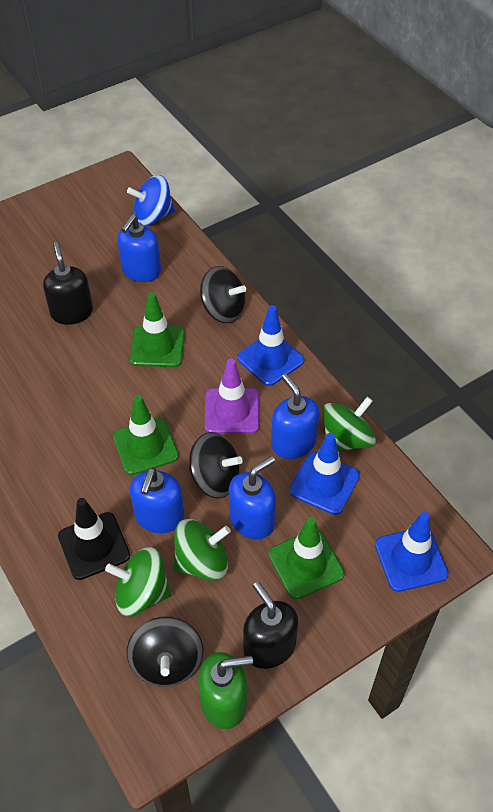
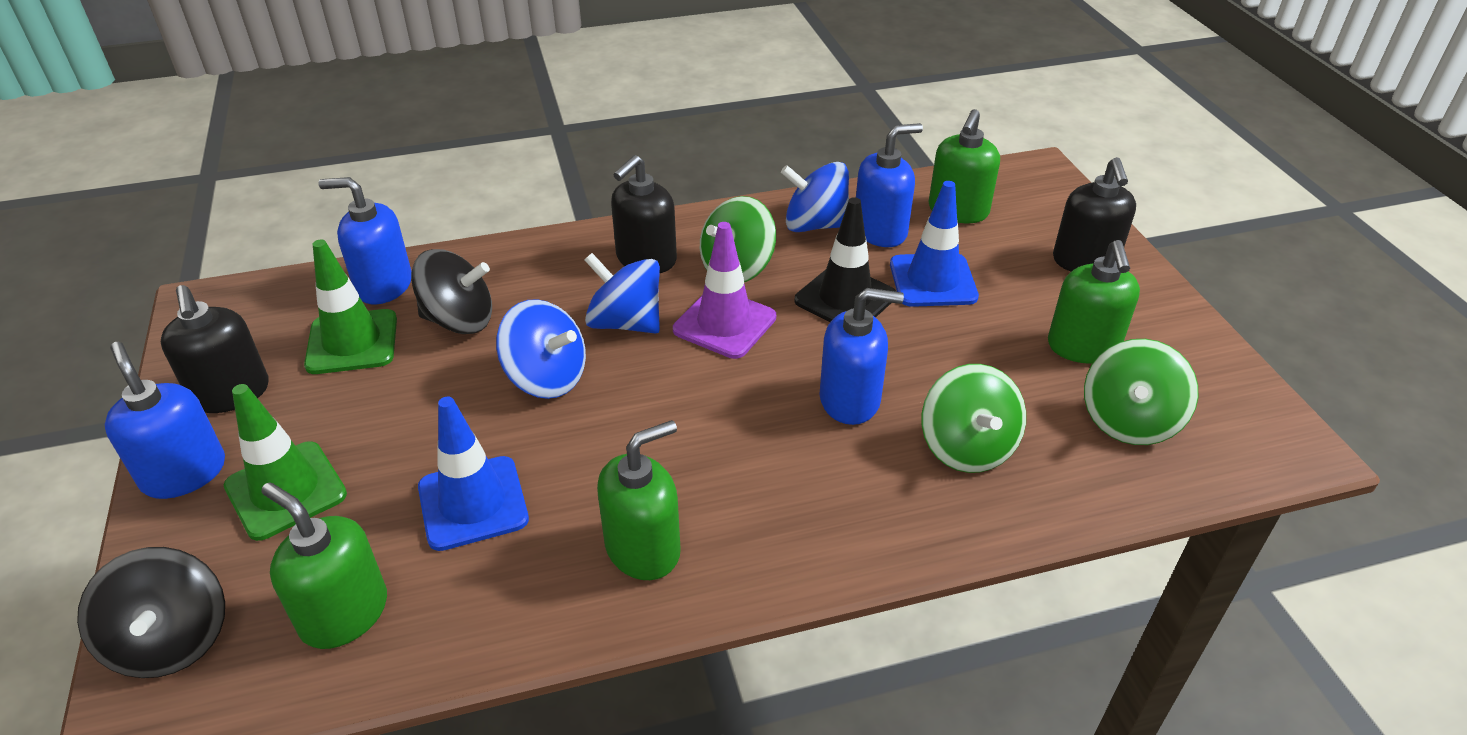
black soap dispenser: [43,242,93,325] [243,582,298,669] = 2 -> [161,285,269,413] [611,155,677,273] [1053,157,1136,271] = 3
black spinning top: [127,617,203,687] [189,432,243,498] [200,266,246,323] = 3 -> [77,547,225,678] [411,249,492,334] = 2
blue spinning top: [127,175,175,226] = 1 -> [496,299,586,399] [585,253,660,334] [781,162,849,232] = 3
blue traffic cone: [237,305,304,386] [289,433,360,515] [375,512,449,592] = 3 -> [418,397,529,551] [890,181,979,307] = 2
green soap dispenser: [198,652,253,729] = 1 -> [261,482,387,649] [597,420,681,580] [929,109,1000,223] [1048,240,1140,364] = 4
green traffic cone: [113,395,179,475] [130,292,185,367] [269,517,344,599] = 3 -> [224,384,347,541] [304,239,397,374] = 2

